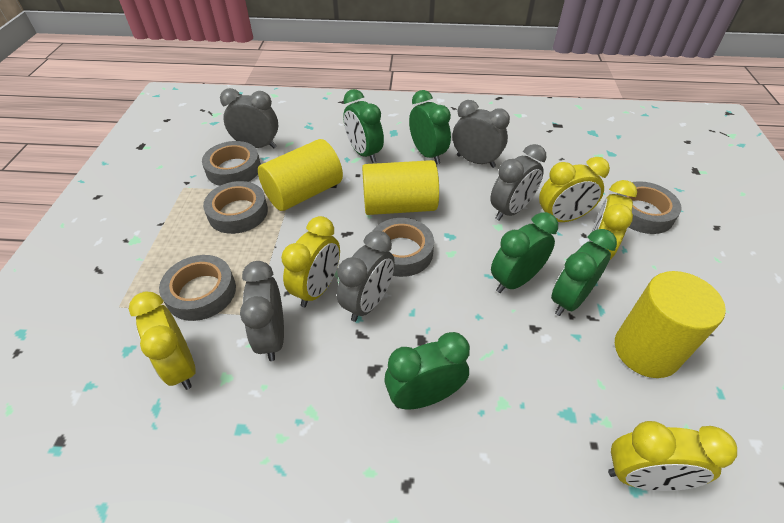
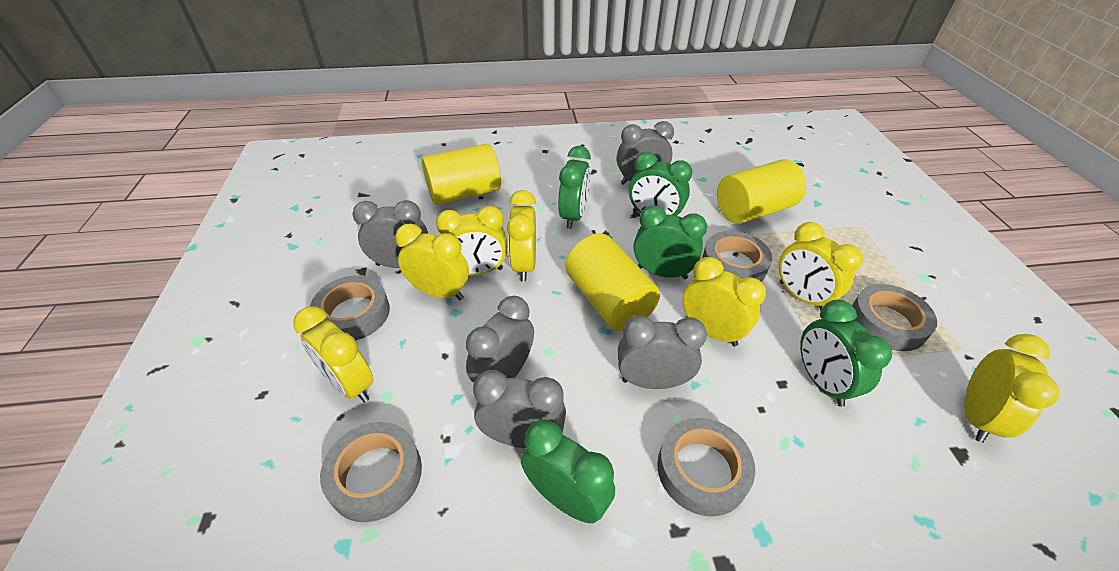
yellow clock: [129,292,196,390] [281,216,340,307] [539,157,610,222] [589,180,637,260] [608,421,737,491] = 5 -> [293,306,373,403] [395,224,469,300] [436,206,508,276] [507,190,536,282] [682,257,766,346] [779,222,863,311] [964,334,1059,443] = 7

